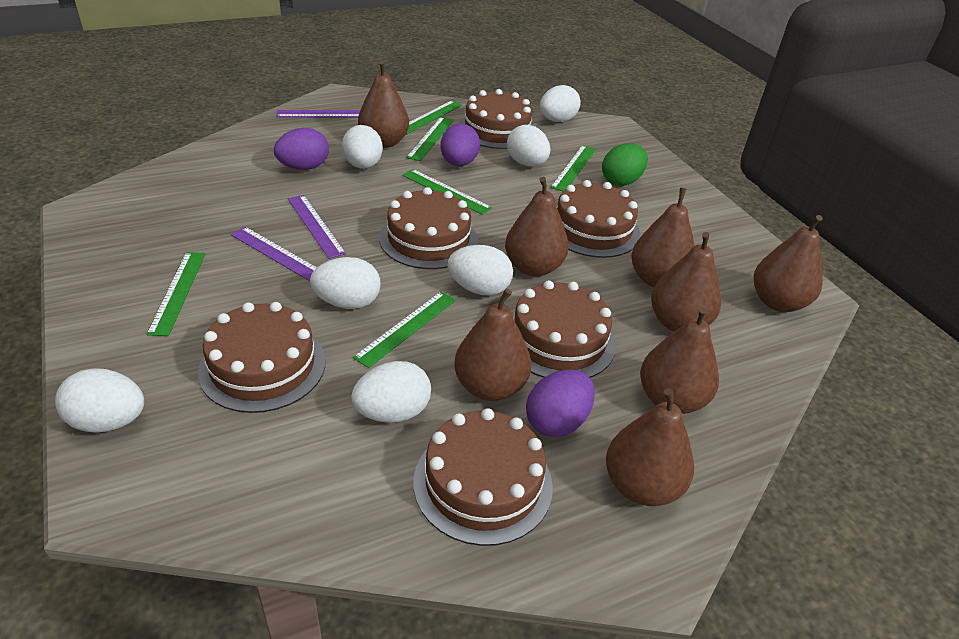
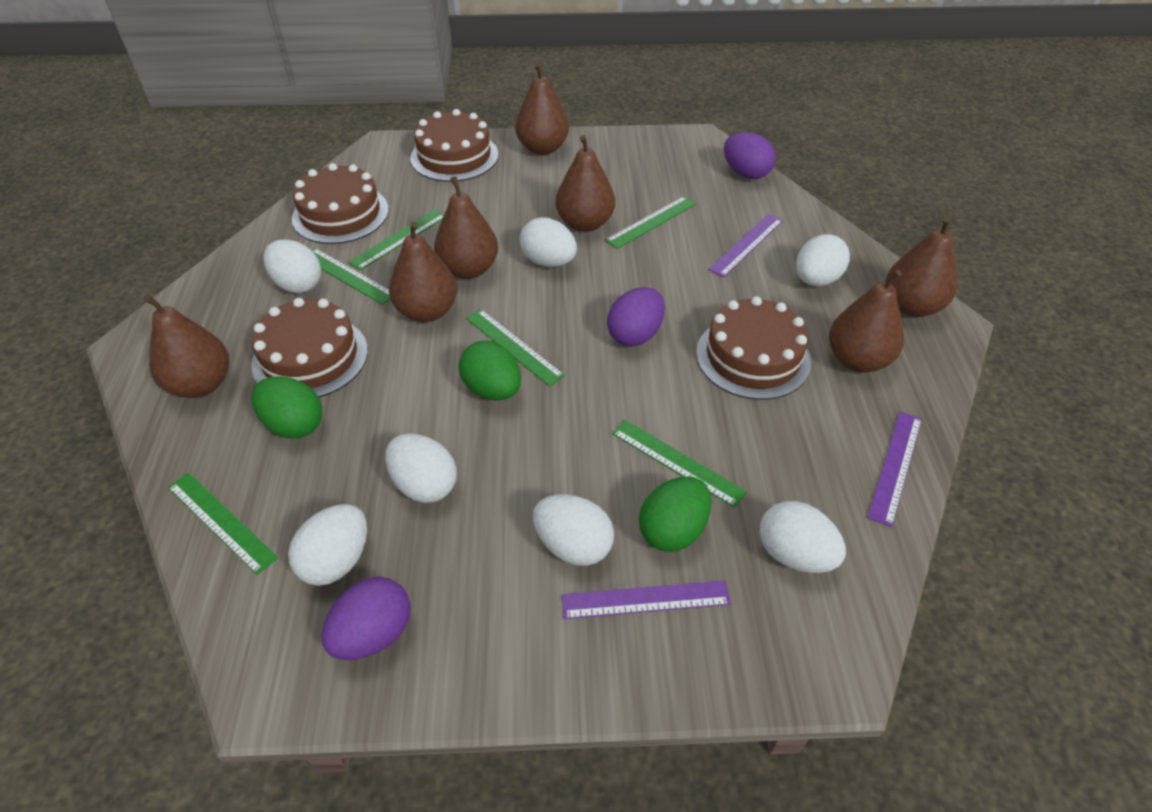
brown cake: [198,302,325,413] [379,187,478,269] [413,408,553,546] [459,89,534,149] [512,280,616,378] [557,180,640,258] = 6 -> [251,298,368,397] [292,163,389,244] [410,109,498,182] [696,296,811,400] = 4
brown pear: [358,61,409,148] [454,288,531,401] [505,177,569,276] [606,388,694,506] [631,188,695,287] [640,307,719,414] [651,232,721,332] [754,215,823,312] = 8 -> [144,295,229,398] [389,222,457,322] [434,177,498,279] [515,63,569,155] [556,135,615,232] [829,270,904,373] [886,216,957,317] = 7
green egg: [602,143,648,186] = 1 -> [252,376,322,439] [459,341,521,400] [639,476,711,552] = 3

